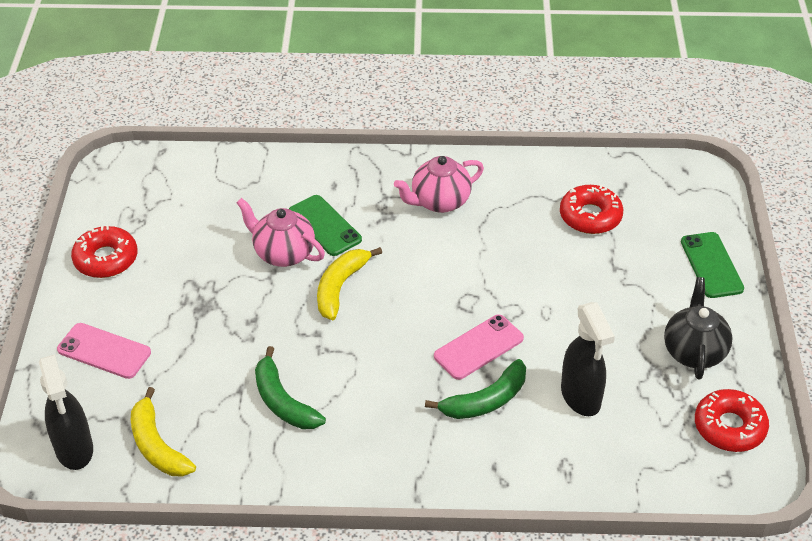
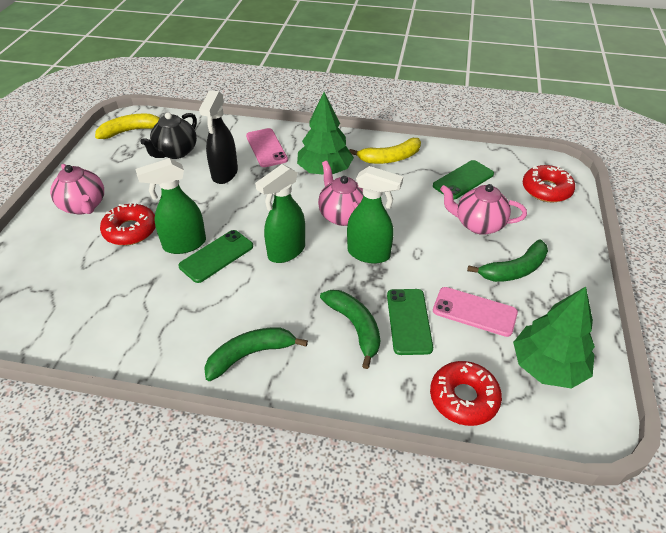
black spray bottle: [39,354,93,470] [561,302,615,416] = 2 -> [199,90,238,184] = 1
green banana: [255,346,326,429] [425,359,526,419] = 2 -> [204,327,308,381] [320,290,380,369] [467,240,548,282] = 3
green phone: [289,195,362,256] [681,232,744,298] = 2 -> [178,230,253,283] [387,289,433,355] [433,160,494,200] = 3
green spray bottle: none = 0 -> [135,158,206,254] [255,164,305,263] [347,166,403,264] = 3
green tree: none = 0 -> [297,92,354,175] [513,287,595,389] = 2
pink teapot: [236,198,325,267] [394,156,484,213] = 2 -> [50,164,104,214] [318,161,363,226] [440,184,527,235] = 3

